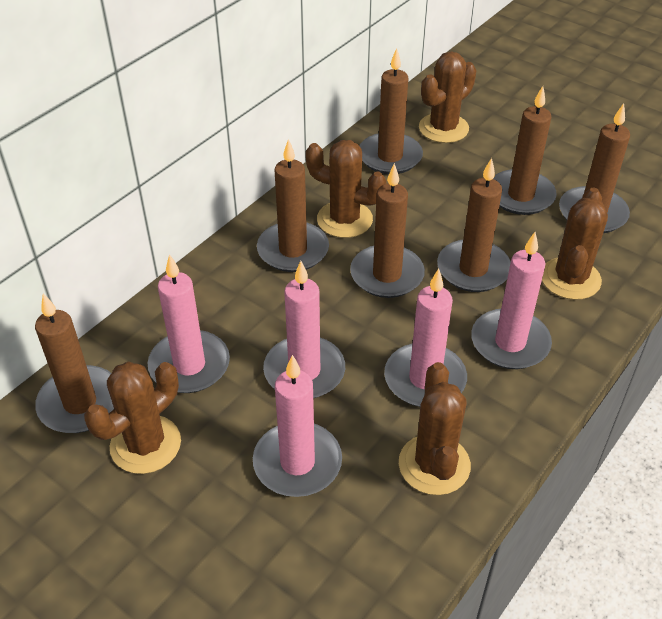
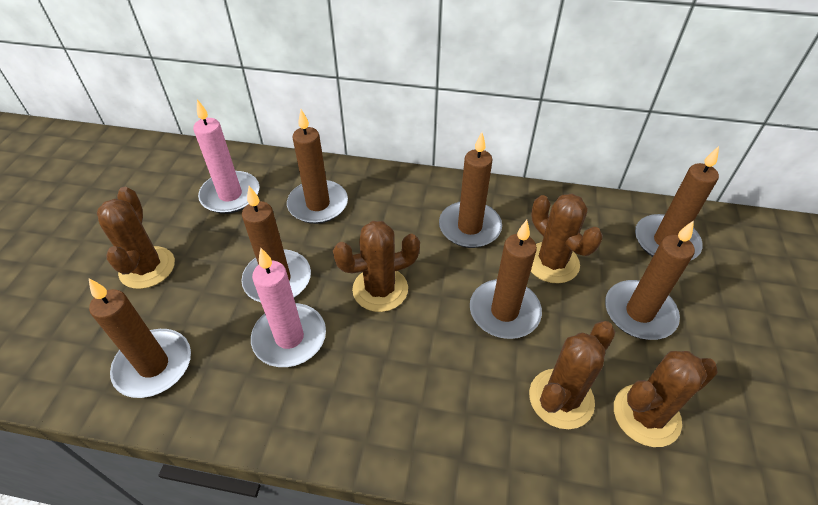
pink candle: [148,254,230,393] [253,355,342,497] [263,261,345,398] [384,268,467,407] [471,232,552,369] = 5 -> [193,99,259,214] [251,248,326,367] = 2

